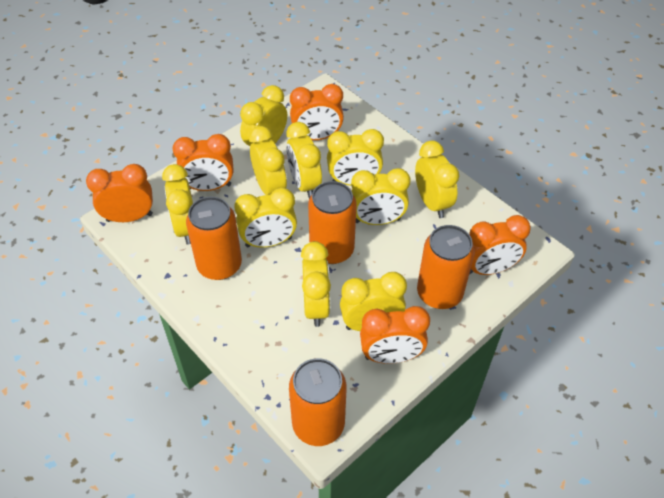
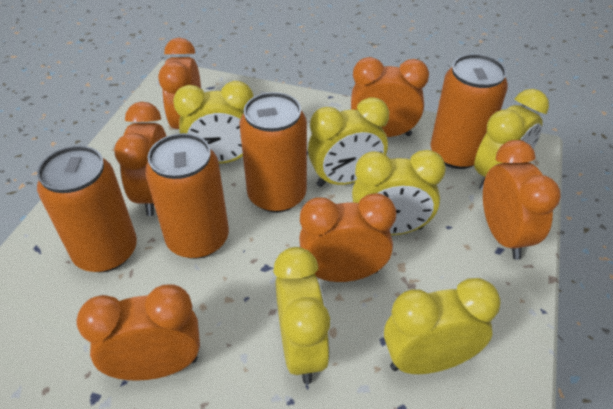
orange clock: [86,164,153,222] [172,134,233,191] [290,84,344,140] [360,306,430,364] [469,215,531,275] = 5 -> [76,285,200,381] [114,102,167,216] [158,38,201,129] [299,193,396,282] [351,57,429,137] [483,140,561,260] = 6
yellow clock: [162,164,193,245] [234,188,297,247] [240,85,287,146] [249,126,287,195] [286,122,322,199] [301,241,331,327] [327,129,384,186] [340,272,407,331] [351,168,410,225] [415,141,459,218] = 10 -> [173,81,253,164] [273,247,330,384] [308,97,389,187] [352,150,446,235] [384,278,500,374] [474,89,549,190] = 6

